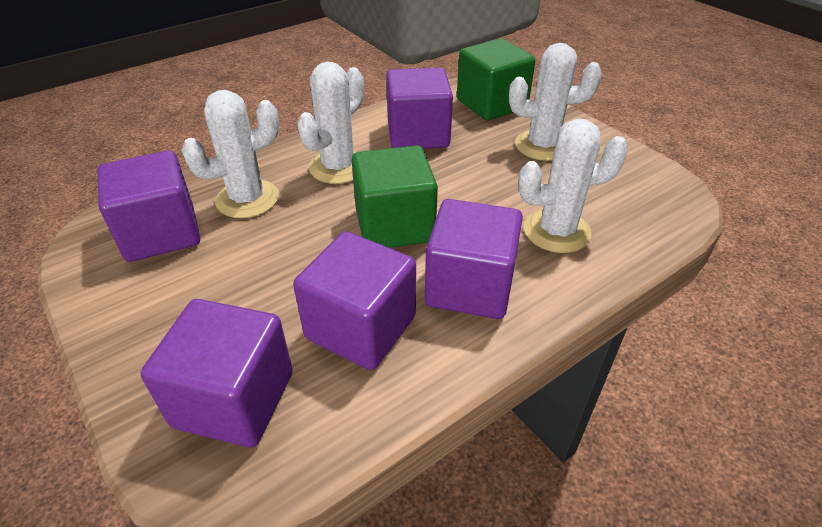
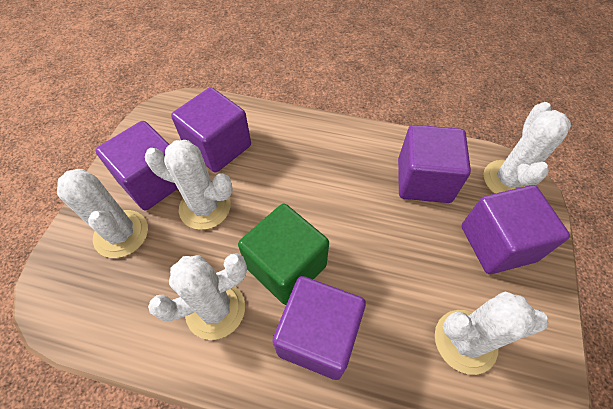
green cube: [352,145,438,248] [457,39,535,120] = 2 -> [238,203,329,305] = 1
white cactus: [182,90,279,218] [297,62,364,184] [509,43,602,161] [518,119,628,253] = 4 -> [57,169,148,258] [145,140,233,230] [148,253,247,340] [435,292,548,375] [483,102,571,194] = 5

